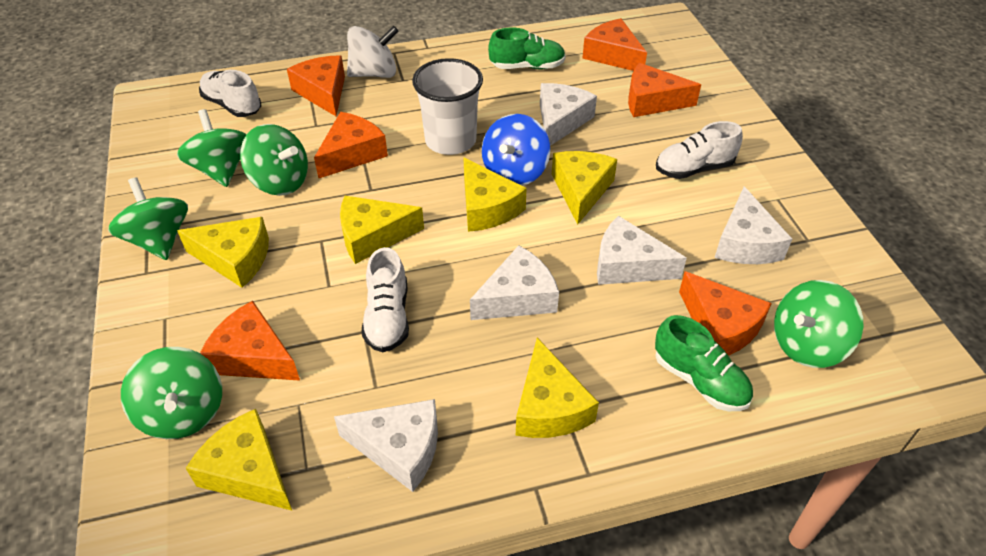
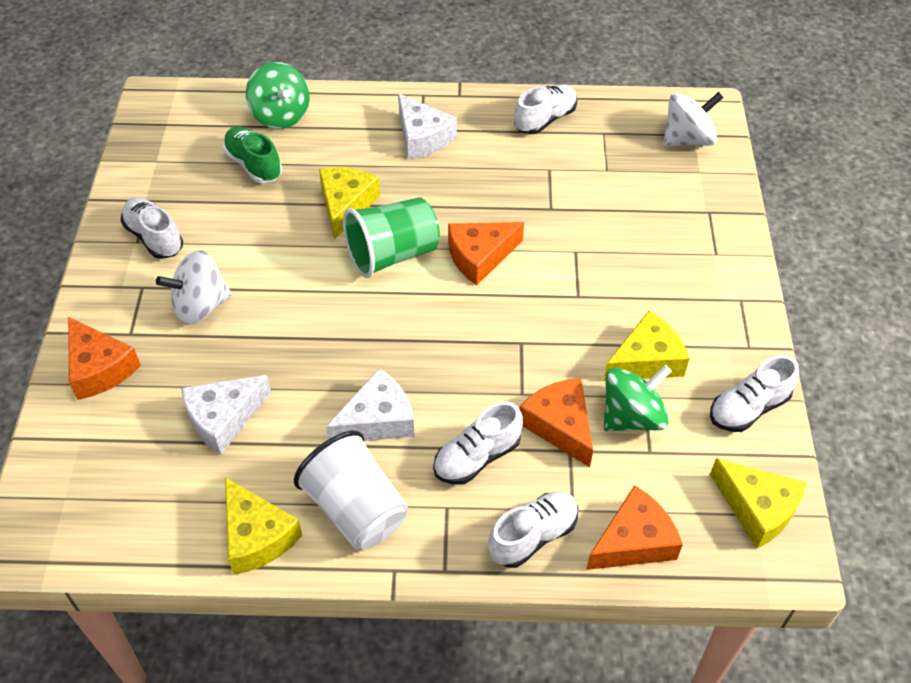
blue spinning top: [482,114,550,186] = 1 -> none = 0
green cup: none = 0 -> [343,197,440,278] = 1
green shoe: [488,28,566,69] [655,315,753,411] = 2 -> [223,126,282,183] = 1
green spinning top: [108,177,188,260] [121,347,222,439] [177,109,247,187] [240,124,308,196] [774,280,863,368] = 5 -> [246,62,310,129] [604,365,672,431] = 2
orange cheese: [200,300,300,381] [287,55,345,116] [314,112,388,178] [582,18,647,71] [628,63,701,117] [679,271,772,356] = 6 -> [68,317,141,400] [448,222,524,285] [519,378,593,467] [586,485,683,570] = 4
white cheese: [334,399,438,492] [470,245,559,320] [540,83,597,146] [597,216,687,285] [714,186,792,264] = 5 -> [181,375,271,454] [326,368,415,441] [398,93,457,159] = 3
white shoe: [199,70,261,117] [361,247,409,352] [656,121,743,179] = 3 -> [121,197,183,259] [433,402,523,485] [488,491,578,568] [514,84,577,134] [710,355,799,432] = 5
white spinning top: [347,26,399,78] = 1 -> [156,250,232,325] [663,92,724,146] = 2
yellow cheese: [177,217,269,288] [186,409,292,510] [340,196,424,264] [463,157,527,232] [516,338,599,438] [552,151,617,224] = 6 -> [225,477,302,575] [319,167,380,240] [603,311,689,381] [710,458,807,548] = 4

